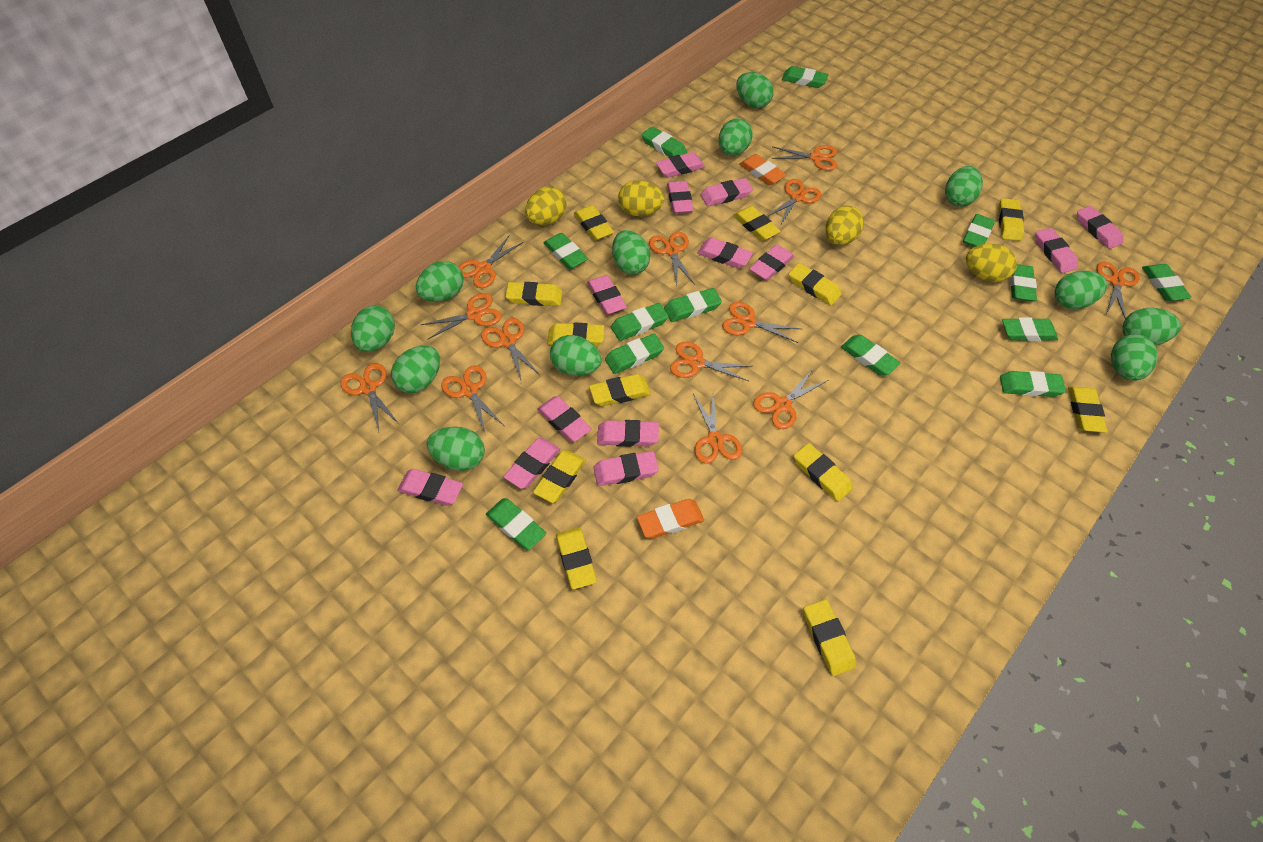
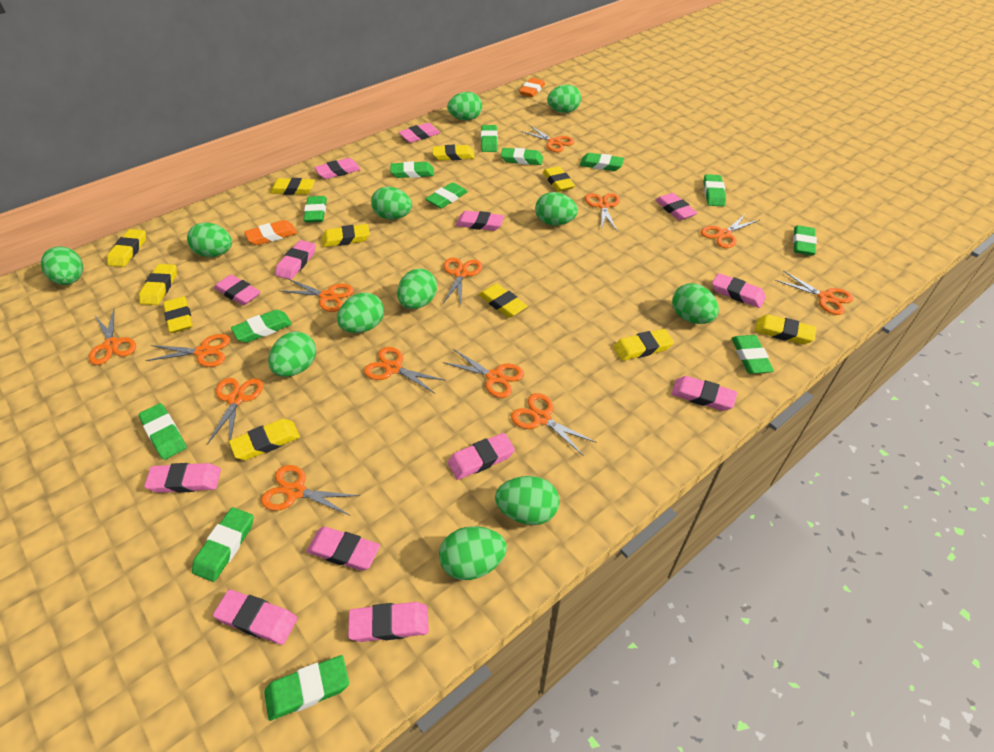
yellow egg: [525,187,567,225] [618,180,664,216] [826,206,864,245] [966,244,1017,283] = 4 -> none = 0
yellow eraser: [506,282,562,306] [533,450,586,503] [547,323,604,347] [556,527,597,589] [574,205,614,241] [589,374,651,406] [733,206,781,241] [789,263,842,305] [794,443,853,502] [804,600,856,676] [998,198,1024,241] [1068,386,1108,433] = 12 -> [107,229,146,267] [139,264,177,305] [163,296,193,333] [229,419,300,460] [270,178,315,195] [322,224,370,247] [432,145,475,160] [479,283,528,318] [543,166,575,192] [613,329,674,361] [755,314,816,344] = 11

